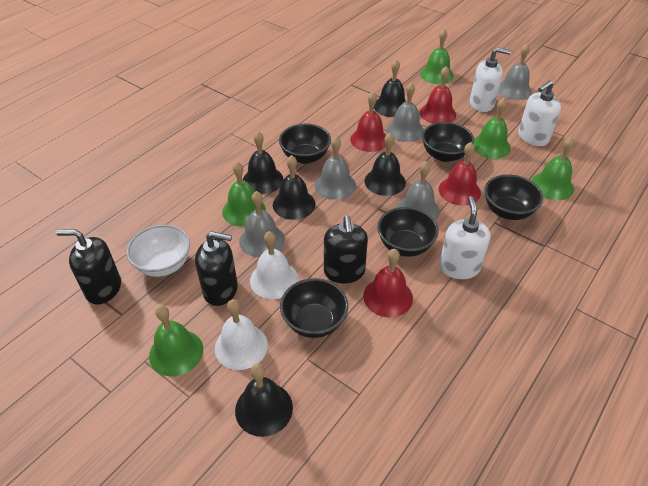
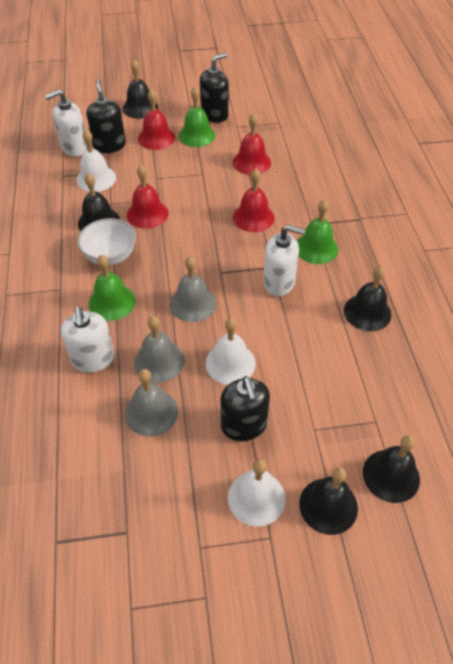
black bowl: [279,124,331,164] [280,278,348,338] [377,207,439,257] [422,122,474,162] [485,174,543,220] = 5 -> none = 0
green bell: [149,305,203,376] [222,162,266,226] [420,29,454,84] [474,98,511,159] [531,137,574,200] = 5 -> [89,255,136,321] [179,87,216,147] [297,199,338,264] = 3
grey bell: [239,191,285,257] [315,136,356,200] [387,82,424,142] [396,161,440,221] [498,44,532,100] = 5 -> [125,369,178,436] [134,316,185,383] [170,256,216,322] = 3
white bell: [215,299,268,370] [250,231,298,299] = 2 -> [76,130,116,192] [205,318,256,385] [228,459,286,527] = 3

